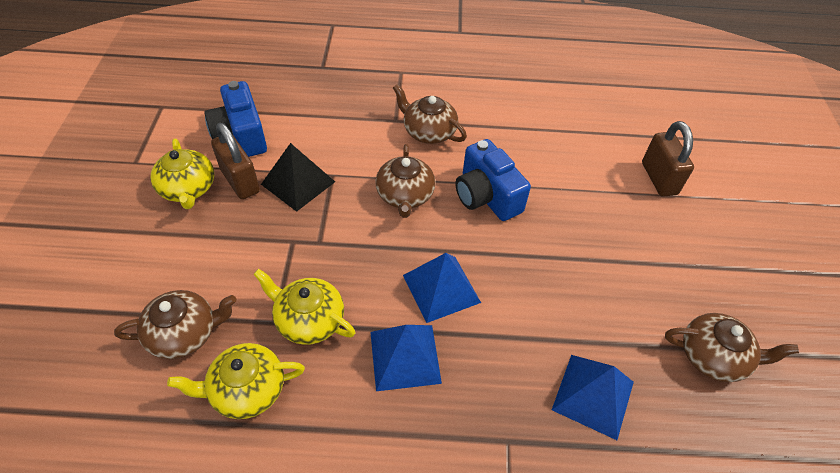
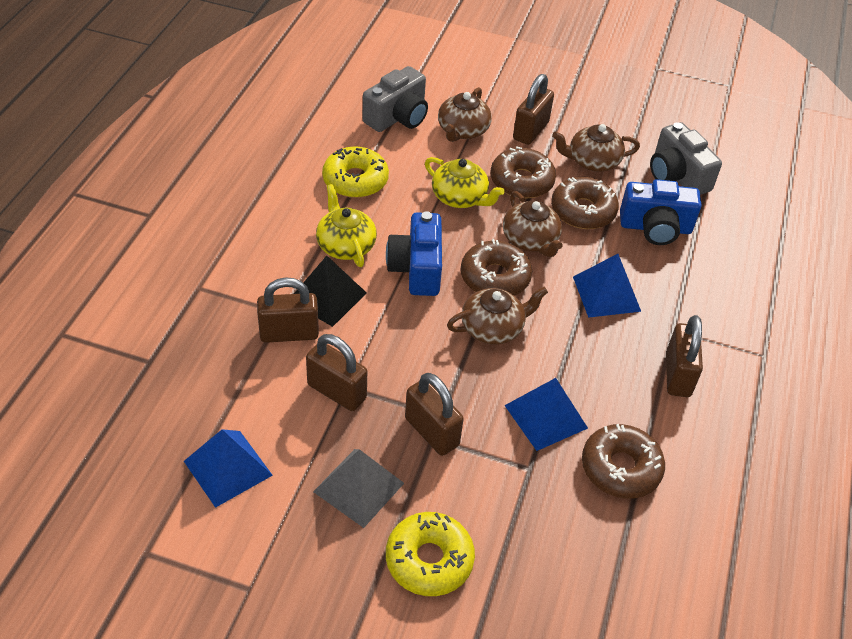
brown donut: none = 0 -> [461,239,532,296] [490,147,556,199] [551,177,619,229] [582,424,665,499] = 4
brown padlock: [211,123,260,199] [642,121,694,197] = 2 -> [257,277,319,343] [306,334,367,411] [405,373,464,456] [513,74,554,145] [666,315,703,397] = 5
grey camera: none = 0 -> [363,66,428,132] [650,122,722,195] = 2
grey pyramid: none = 0 -> [313,449,404,528] = 1
yellow donut: none = 0 -> [322,146,389,198] [386,512,475,596] = 2
yellow teapot: [150,139,214,209] [167,343,305,419] [253,269,355,345] = 3 -> [316,184,377,267] [425,157,505,208] = 2

